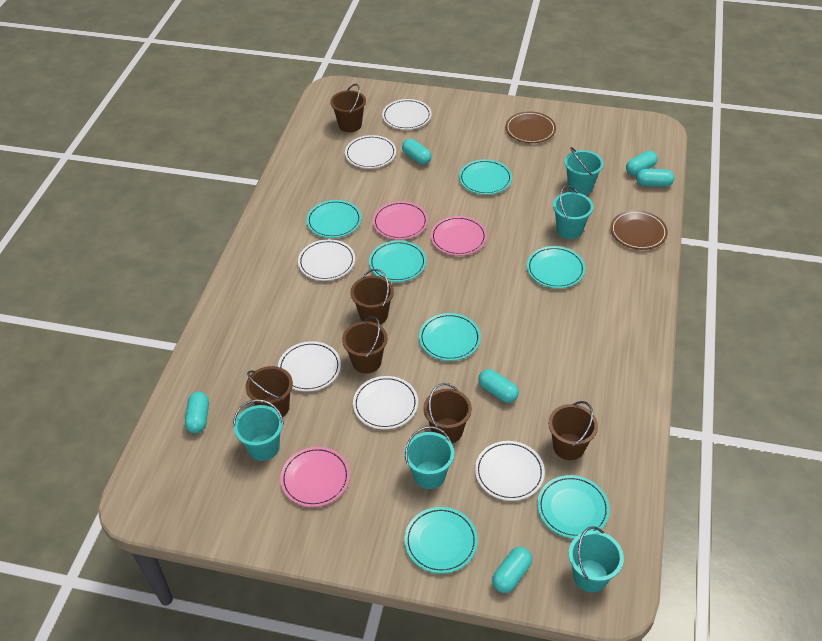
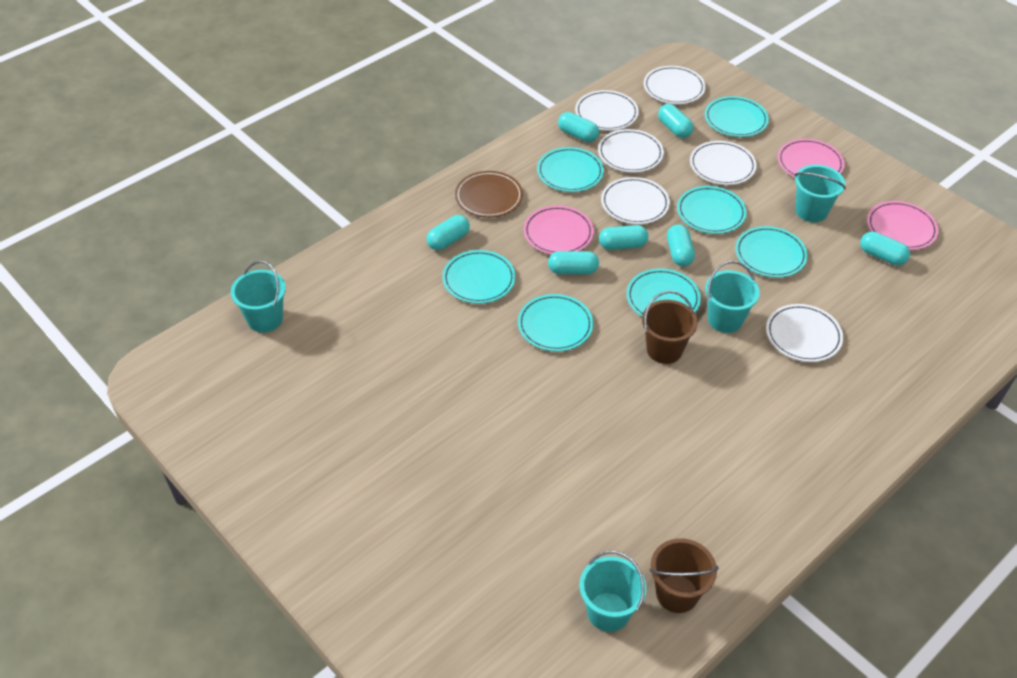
brown bucket: [245,366,293,417] [330,84,366,132] [342,316,387,374] [351,269,394,325] [423,383,472,443] [548,401,598,460] = 6 -> [642,291,698,364] [650,538,719,613] = 2
brown plate: [505,112,556,143] [610,210,668,250] = 2 -> [455,171,523,218] = 1
turquoise bucket: [233,399,284,461] [404,426,454,489] [553,185,593,239] [565,147,603,195] [569,526,624,592] = 5 -> [231,260,286,333] [579,551,646,632] [705,261,760,333] [795,165,846,222] = 4
turquoise capsule: [185,392,209,433] [402,139,432,165] [478,369,519,403] [492,547,532,593] [626,151,658,176] [636,169,675,187] = 6 -> [427,215,470,250] [548,251,599,274] [558,112,599,142] [599,225,648,250] [658,104,694,138] [667,224,695,266] [860,231,910,266] = 7

